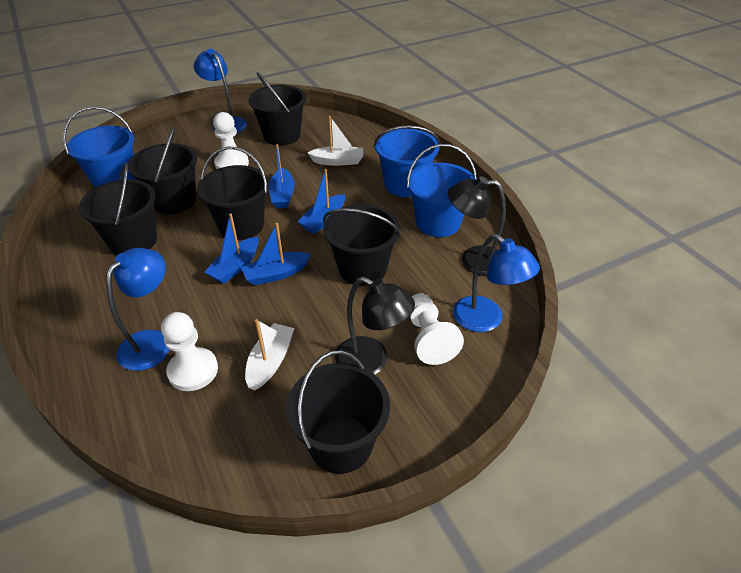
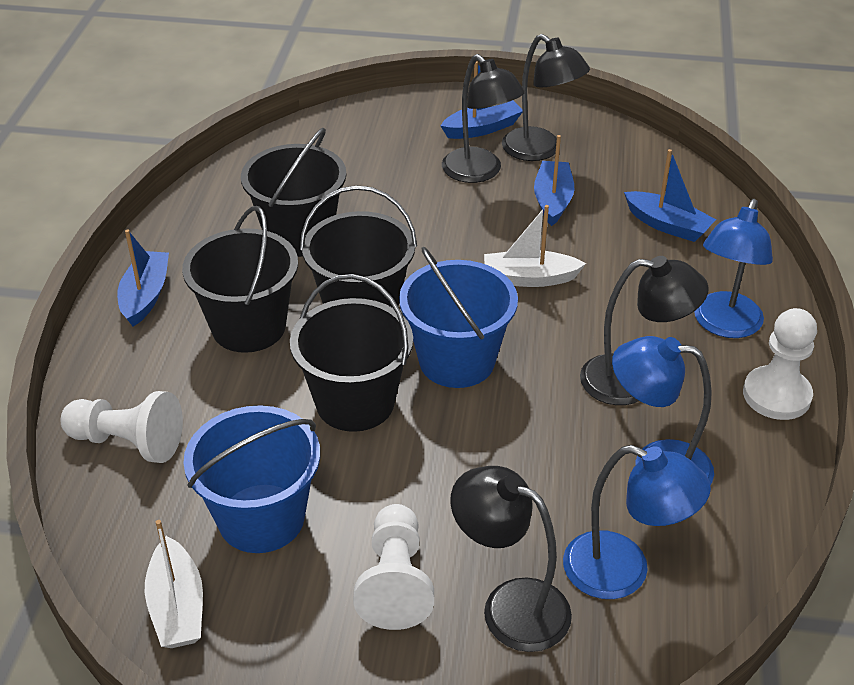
black bucket: [79,163,157,255] [128,127,197,214] [197,147,269,240] [248,72,306,146] [286,350,390,474] [323,204,401,286] = 6 -> [182,206,298,353] [241,128,346,257] [290,274,413,432] [300,185,417,308] = 4
black lamp: [335,277,415,374] [448,176,506,276] = 2 -> [442,54,525,183] [450,466,572,652] [502,34,590,161] [580,256,709,405] = 4
blue bucket: [63,106,136,188] [374,126,440,197] [407,144,477,237] = 3 -> [183,405,320,553] [399,247,518,388] = 2

